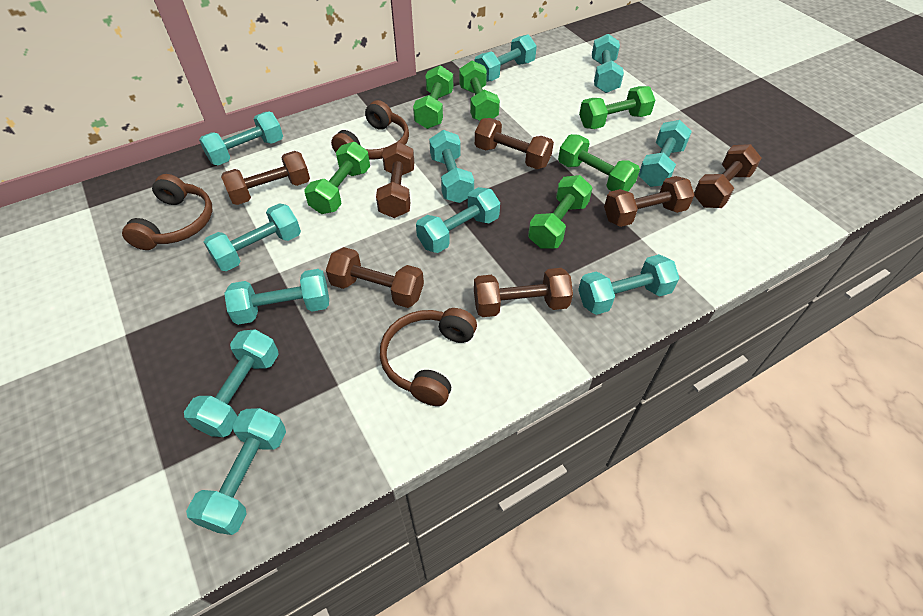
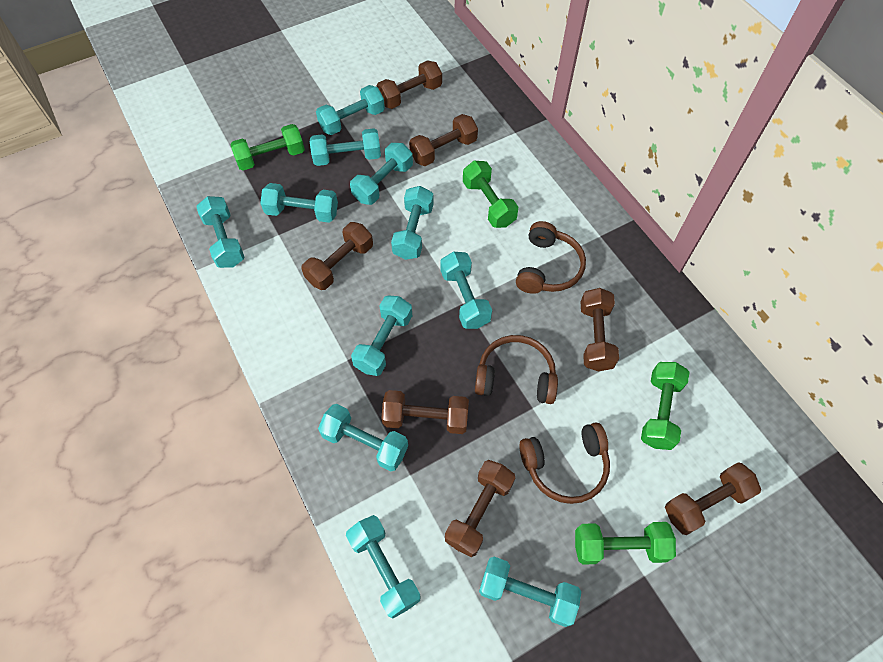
green dumbbell: [304,142,370,214] [413,65,453,129] [459,61,500,121] [528,175,592,249] [558,134,640,192] [579,86,655,129] = 6 -> [230,124,305,170] [463,161,518,228] [575,522,676,565] [641,362,689,450] = 4

